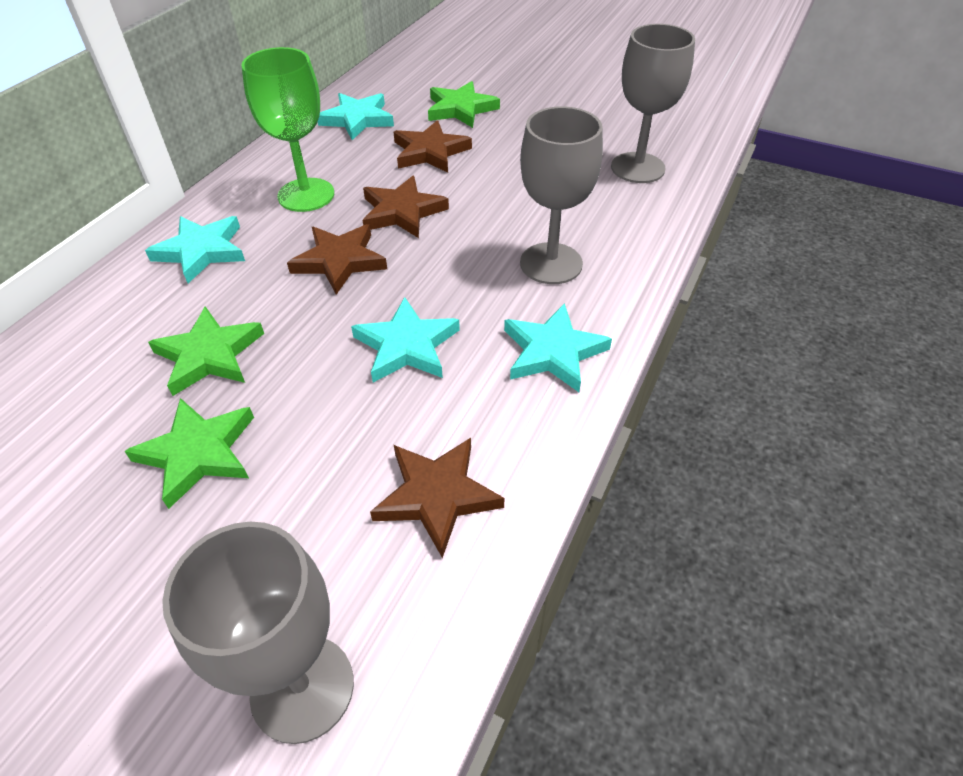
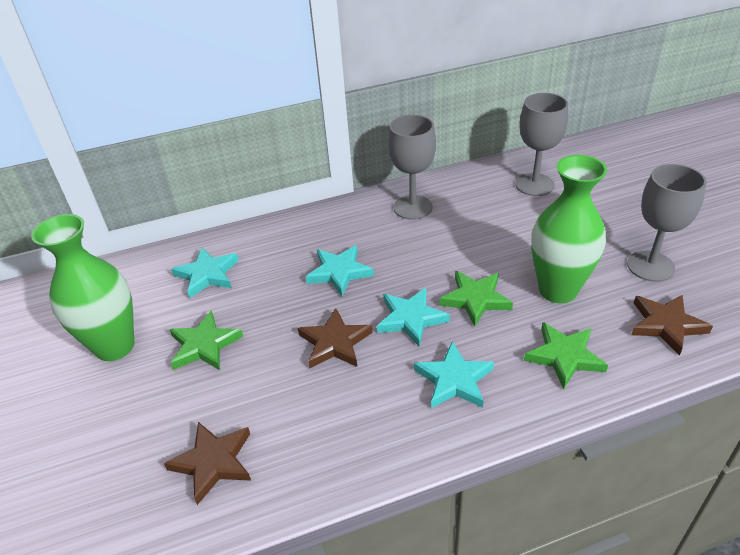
brown star: [287,224,387,294] [363,176,449,238] [370,438,505,558] [393,120,472,173] = 4 -> [164,422,251,505] [298,308,372,368] [631,295,713,356] = 3
green goblet: [241,47,334,212] = 1 -> none = 0
green vase: none = 0 -> [31,214,134,361] [531,155,607,303] = 2

